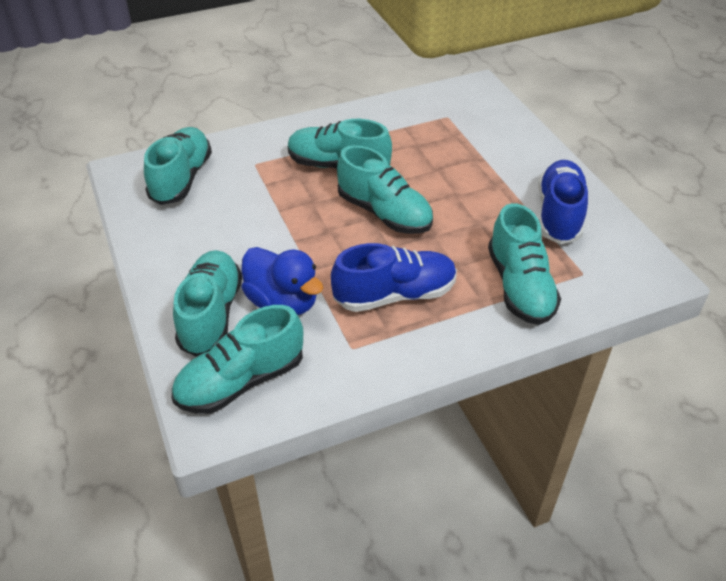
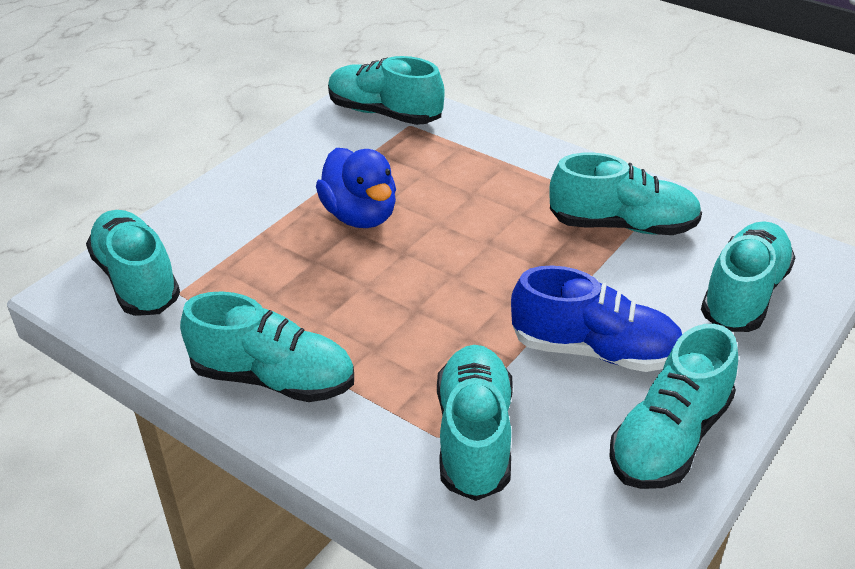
blue shoe: [331,243,457,312] [538,160,588,244] = 2 -> [511,265,682,372] = 1
turquoise shoe: [144,127,212,205] [172,305,303,414] [173,250,242,357] [288,119,392,169] [337,145,433,234] [488,203,561,325] = 6 -> [86,210,180,316] [180,291,354,402] [328,56,445,125] [437,345,513,501] [549,153,702,235] [609,324,738,489] [701,221,795,332] = 7

